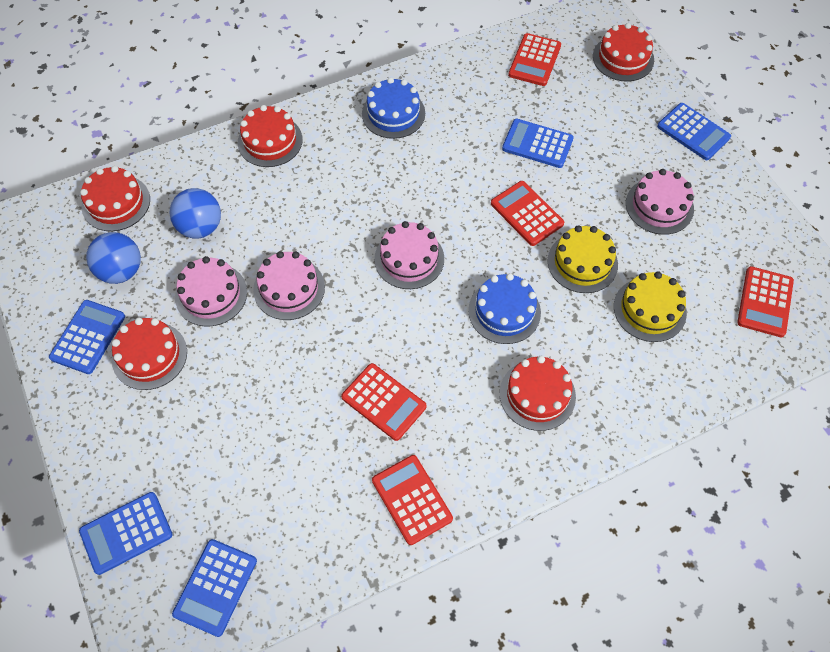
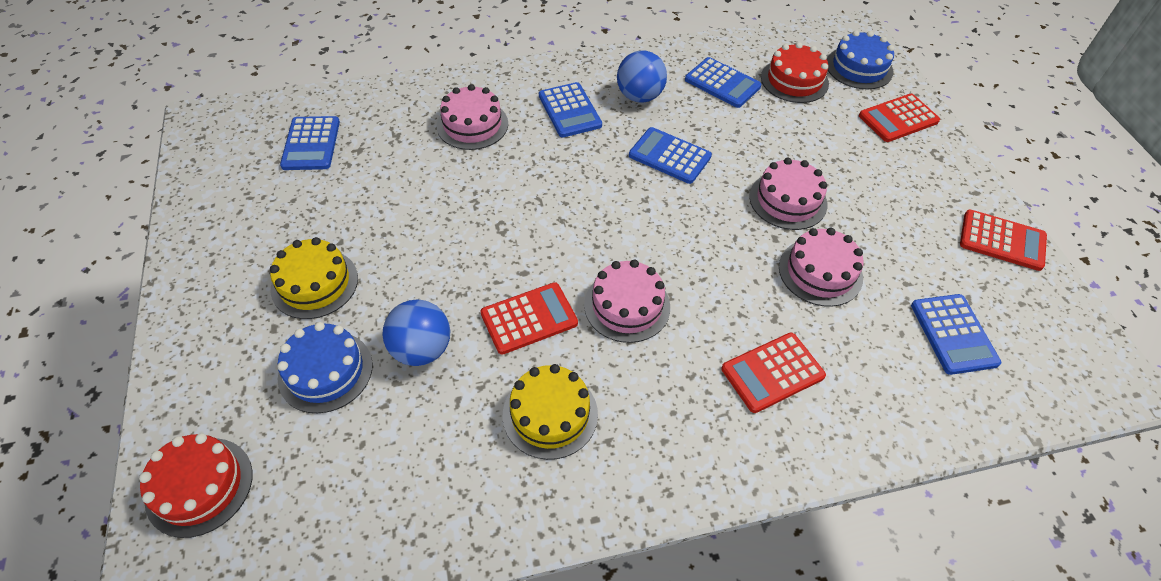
red cake: [80,166,150,231] [112,318,187,390] [238,105,303,167] [500,356,576,431] [593,23,654,82] = 5 -> [139,433,252,538] [761,42,829,103] = 2
red calculator: [341,363,427,441] [372,455,453,545] [491,181,564,246] [508,33,561,86] [737,266,794,337] = 5 -> [481,282,578,355] [721,333,826,413] [859,94,940,142] [960,209,1047,271] = 4

